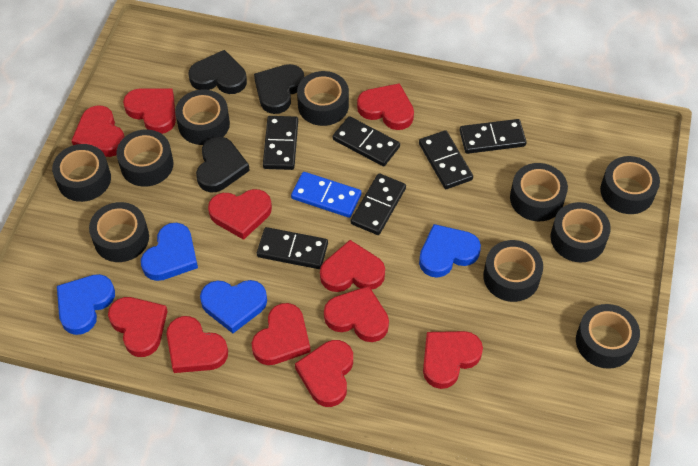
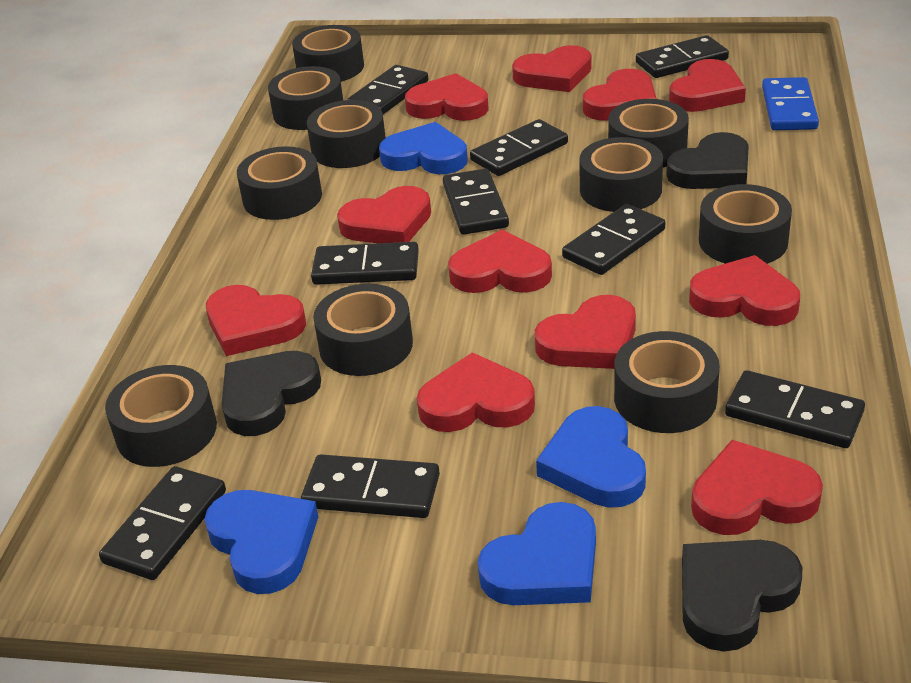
black domino: [257,227,328,269] [263,116,298,170] [333,116,400,167] [351,173,406,235] [419,130,473,189] [459,119,527,154] = 6 -> [99,466,226,580] [301,454,440,518] [311,242,419,285] [347,65,428,114] [443,168,509,235] [470,119,568,176] [562,204,665,275] [636,35,729,78] [725,370,865,448] = 9

